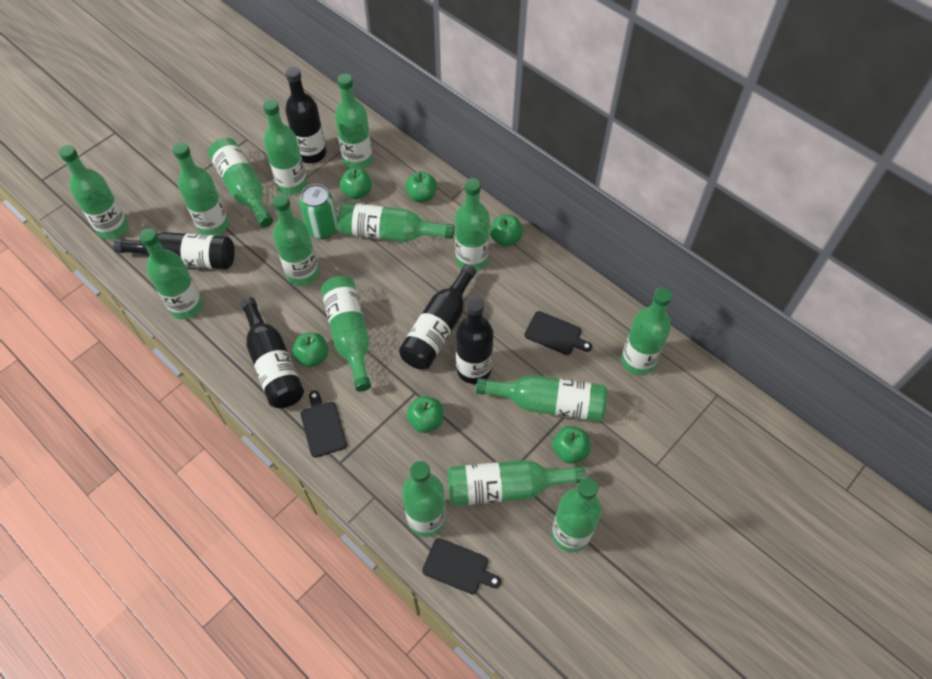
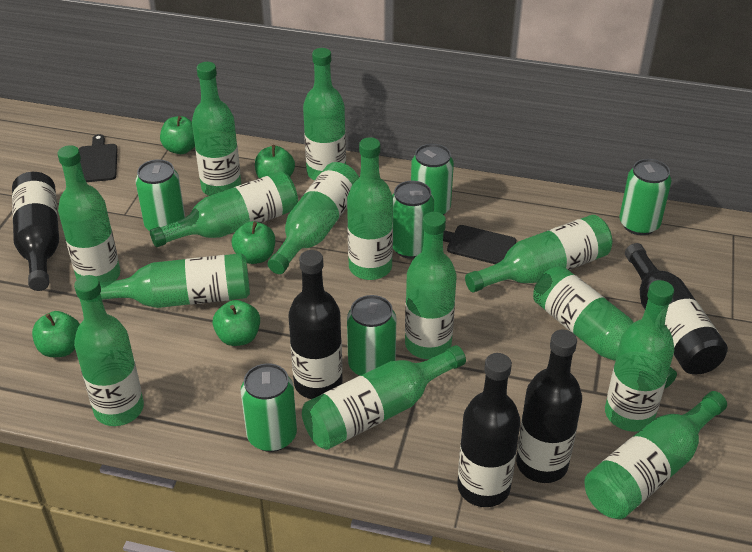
black cutting board: [300,391,347,458] [422,538,501,594] [524,311,592,355] = 3 -> [79,134,118,182] [443,225,516,264] = 2
green apple: [292,333,328,367] [340,168,372,199] [405,171,437,202] [406,396,443,433] [490,215,523,247] [552,426,590,464] = 6 -> [32,311,80,357] [160,116,195,154] [212,300,260,346] [232,221,275,264] [255,145,295,178] = 5
green bottle: [59,145,128,239] [139,228,203,319] [172,142,229,236] [208,138,273,228] [263,99,307,195] [273,194,319,286] [321,276,371,392] [335,74,373,169] [338,202,455,242] [402,461,446,537] [448,460,586,506] [455,178,490,271] [476,375,608,421] [552,478,602,552] [621,287,672,375] = 15 -> [57,145,120,282] [74,275,144,426] [100,253,250,308] [150,171,298,247] [192,62,241,196] [268,162,359,274] [302,345,466,450] [303,48,346,181] [347,137,393,280] [405,212,456,359] [465,215,612,292] [533,266,677,389] [584,391,727,519] [605,280,674,432] = 14
green can: [299,184,338,239] = 1 -> [135,159,185,231] [240,363,297,452] [347,295,396,376] [392,181,434,259] [411,144,454,215] [619,159,671,236] = 6

